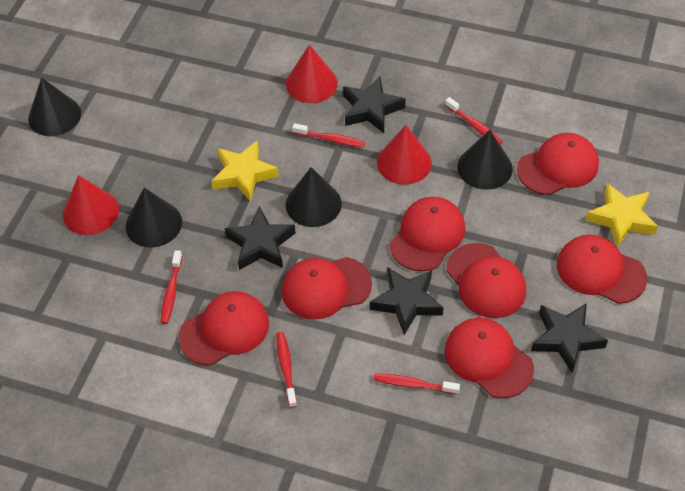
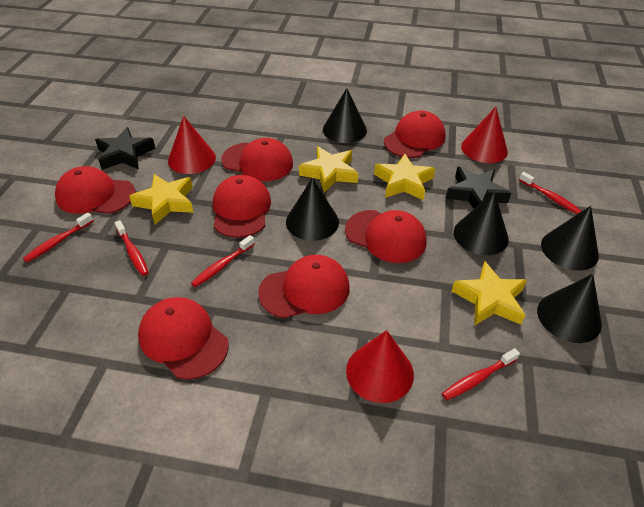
black cone: [28,77,81,136] [125,188,182,247] [286,167,342,227] [457,130,513,190] = 4 -> [286,178,339,241] [323,88,367,143] [454,192,509,255] [537,274,602,343] [541,206,599,270] = 5
black star: [225,206,295,270] [343,77,406,133] [370,267,444,335] [531,303,608,373] = 4 -> [95,127,156,170] [446,167,511,209] = 2
yellow star: [211,140,279,202] [585,184,658,247] = 2 -> [129,174,194,225] [299,146,358,193] [374,154,435,200] [452,261,527,326] = 4

